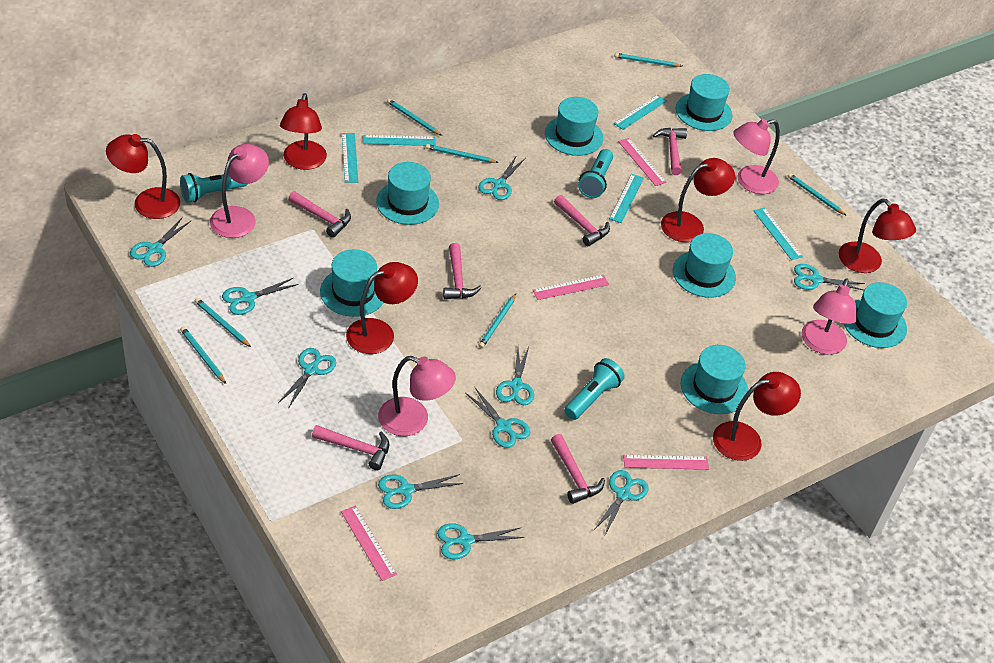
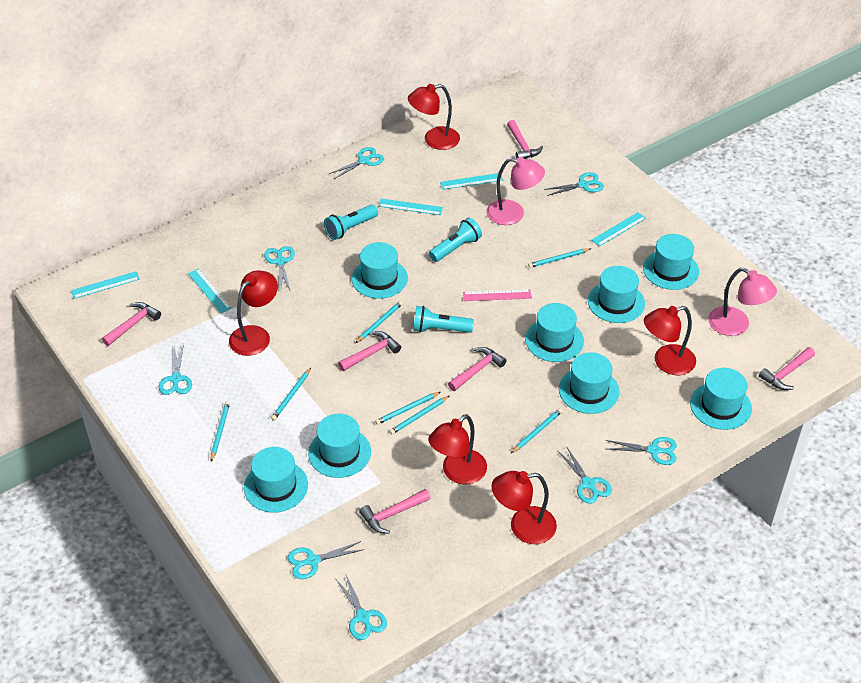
pink lamp: [210,144,269,238] [378,356,456,436] [733,119,780,194] [801,278,857,355] = 4 -> [486,157,545,225] [708,268,777,336] = 2
pink ruler: [341,505,397,581] [533,275,609,300] [618,138,666,186] [623,455,709,470] = 4 -> [463,289,532,301] = 1
red lamp: [106,134,180,219] [280,93,327,170] [346,262,418,354] [661,158,735,242] [713,372,801,461] [839,199,916,273] = 6 -> [229,270,278,356] [408,84,460,150] [428,414,487,485] [491,471,557,544] [644,306,696,375] = 5
turquoise hat: [320,249,384,317] [376,162,439,225] [545,97,603,156] [673,233,736,298] [676,74,733,131] [681,345,748,414] [844,282,907,348] = 7 -> [244,447,308,513] [308,414,371,478] [352,242,408,299] [525,303,584,362] [559,352,619,414] [588,266,645,323] [643,234,699,290] [690,368,752,430] = 8
turquoise scissors: [130,217,191,267] [222,278,299,315] [278,348,336,409] [378,474,463,509] [437,523,524,559] [466,388,530,448] [478,155,526,200] [496,347,534,405] [593,470,649,537] [794,264,865,290] = 10 -> [159,343,192,395] [264,246,295,290] [287,541,364,579] [329,147,384,179] [335,573,387,640] [544,172,604,196] [558,446,612,504] [606,437,677,465] = 8

